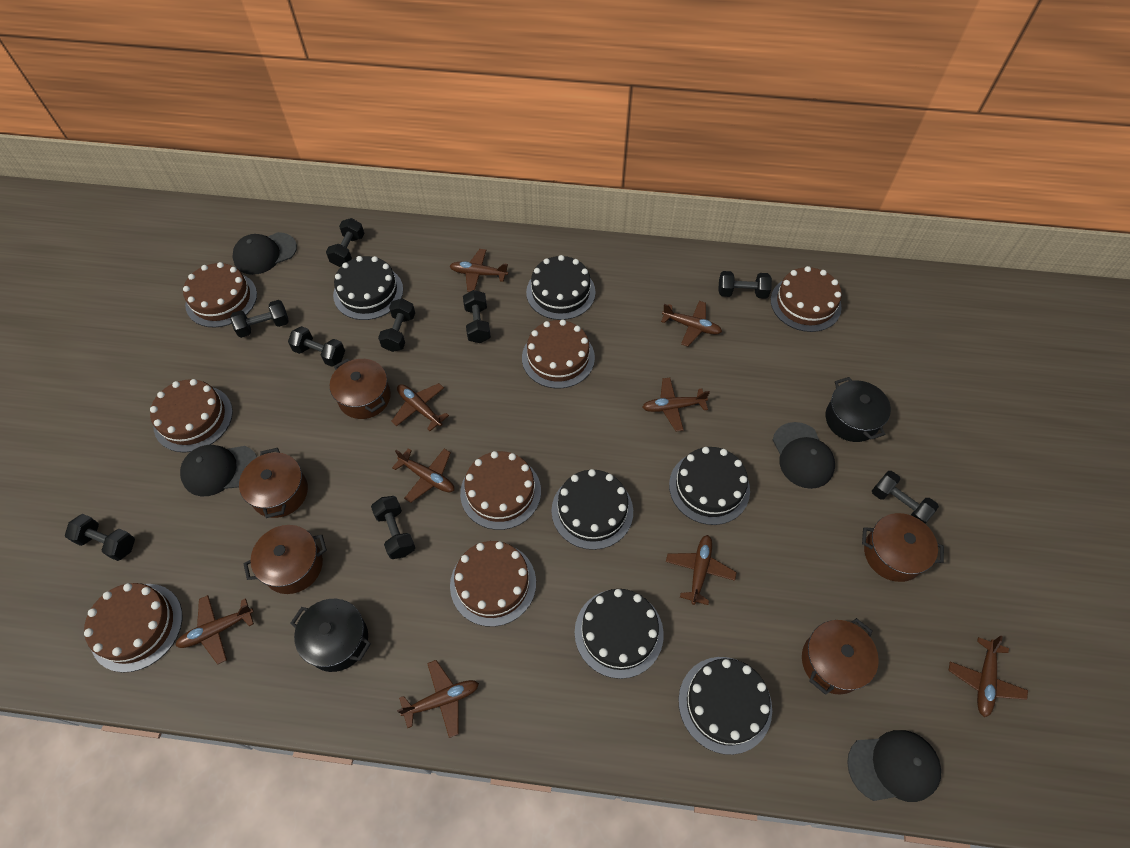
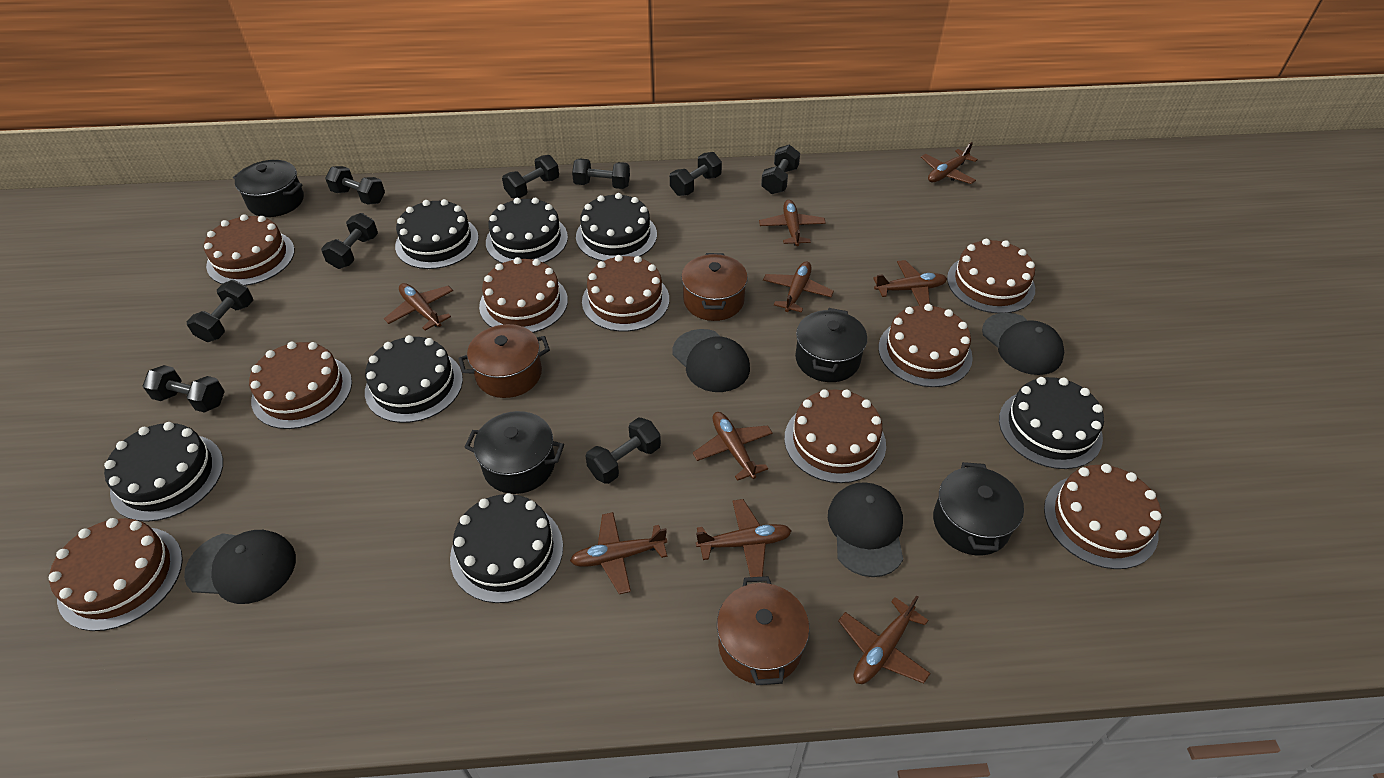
black cake: [333,256,403,320] [526,255,596,320] [551,469,633,550] [575,589,664,679] [669,447,750,525] [679,657,772,755] = 6 -> [104,422,223,522] [365,335,463,423] [395,199,479,269] [450,493,563,603] [486,198,568,263] [576,193,657,261] [999,377,1104,469] = 7
black pot: [291,599,371,672] [826,377,891,442] = 2 -> [233,160,304,217] [465,411,564,494] [795,308,867,382] [933,462,1024,555] = 4
brown cake: [84,583,182,673] [150,379,233,453] [183,262,257,327] [450,541,536,627] [460,451,541,530] [522,319,595,389] [771,266,842,332] = 7 -> [49,518,183,631] [204,214,295,286] [249,342,352,429] [479,257,568,333] [582,255,669,332] [784,389,886,483] [878,304,973,387] [947,239,1035,314] [1044,464,1161,569] = 9
brown pot: [239,448,308,518] [243,525,327,594] [330,358,391,419] [802,618,879,695] [862,513,944,582] = 5 -> [458,324,550,398] [681,253,748,321] [717,576,810,685] = 3

